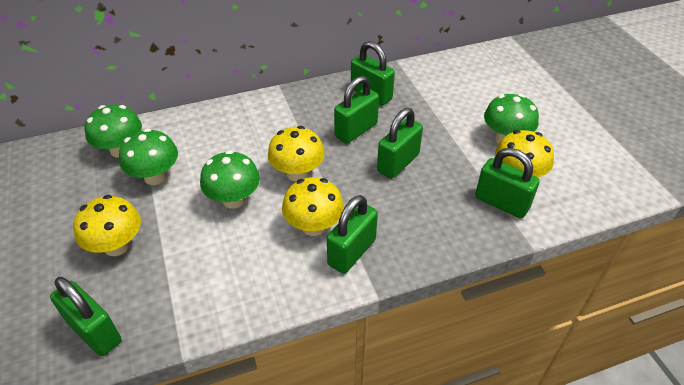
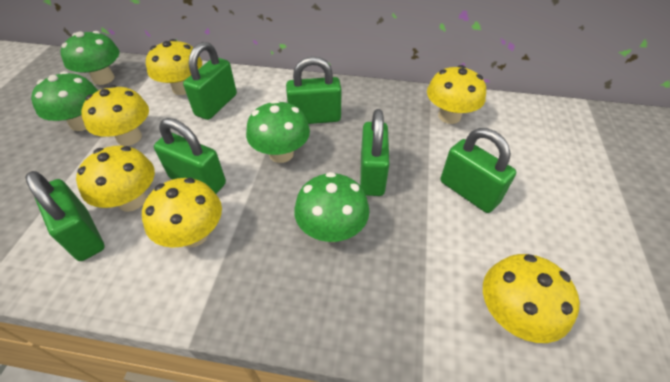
yellow mushroom: [73,195,141,256] [268,126,325,182] [282,177,344,236] [495,130,554,177] = 4 -> [76,145,155,212] [81,85,149,146] [142,178,222,248] [146,39,202,95] [427,65,486,124] [483,254,580,343] = 6

